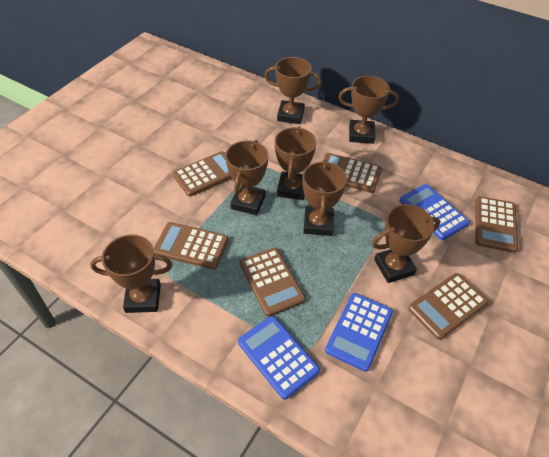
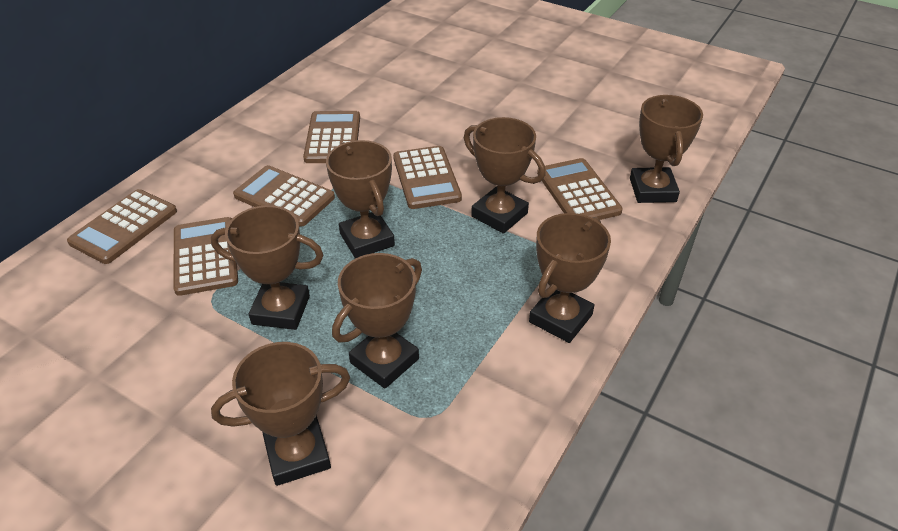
blue calculator: [238,316,320,400] [325,293,393,372] [400,184,470,240] = 3 -> none = 0

